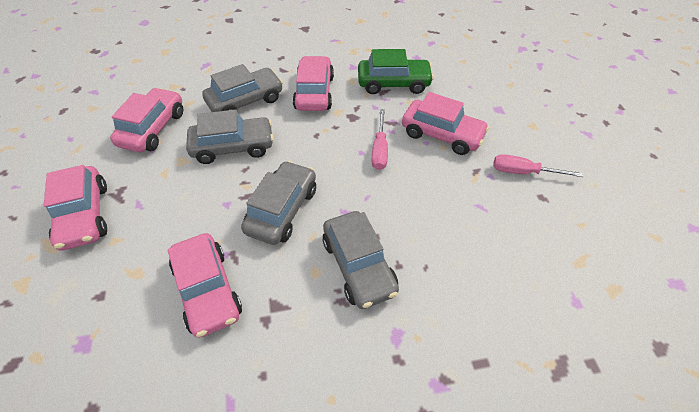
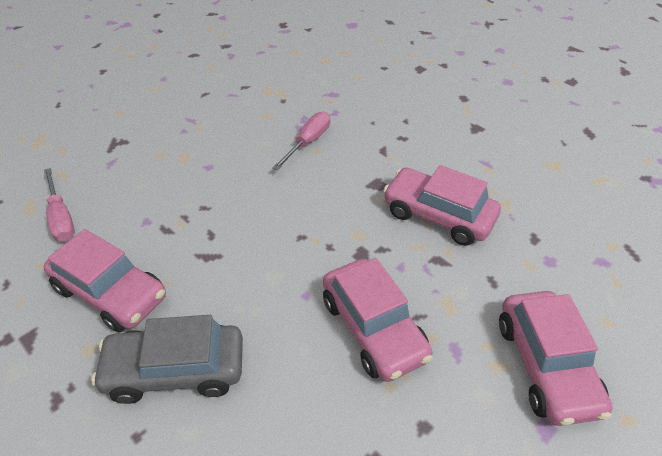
green car: [358,49,434,94] = 1 -> none = 0
grey car: [186,110,274,164] [202,64,283,112] [241,161,316,245] [323,211,399,309] = 4 -> [91,315,243,404] = 1
pink car: [44,165,107,250] [110,88,183,152] [168,233,242,338] [293,56,334,111] [402,92,489,155] = 5 -> [43,229,166,333] [323,258,433,382] [383,165,501,246] [499,291,613,426] = 4

